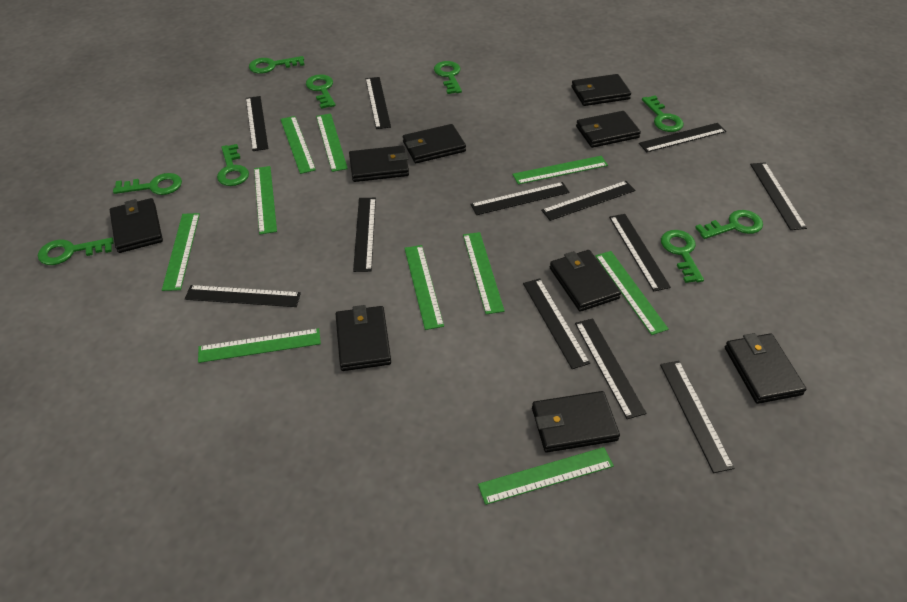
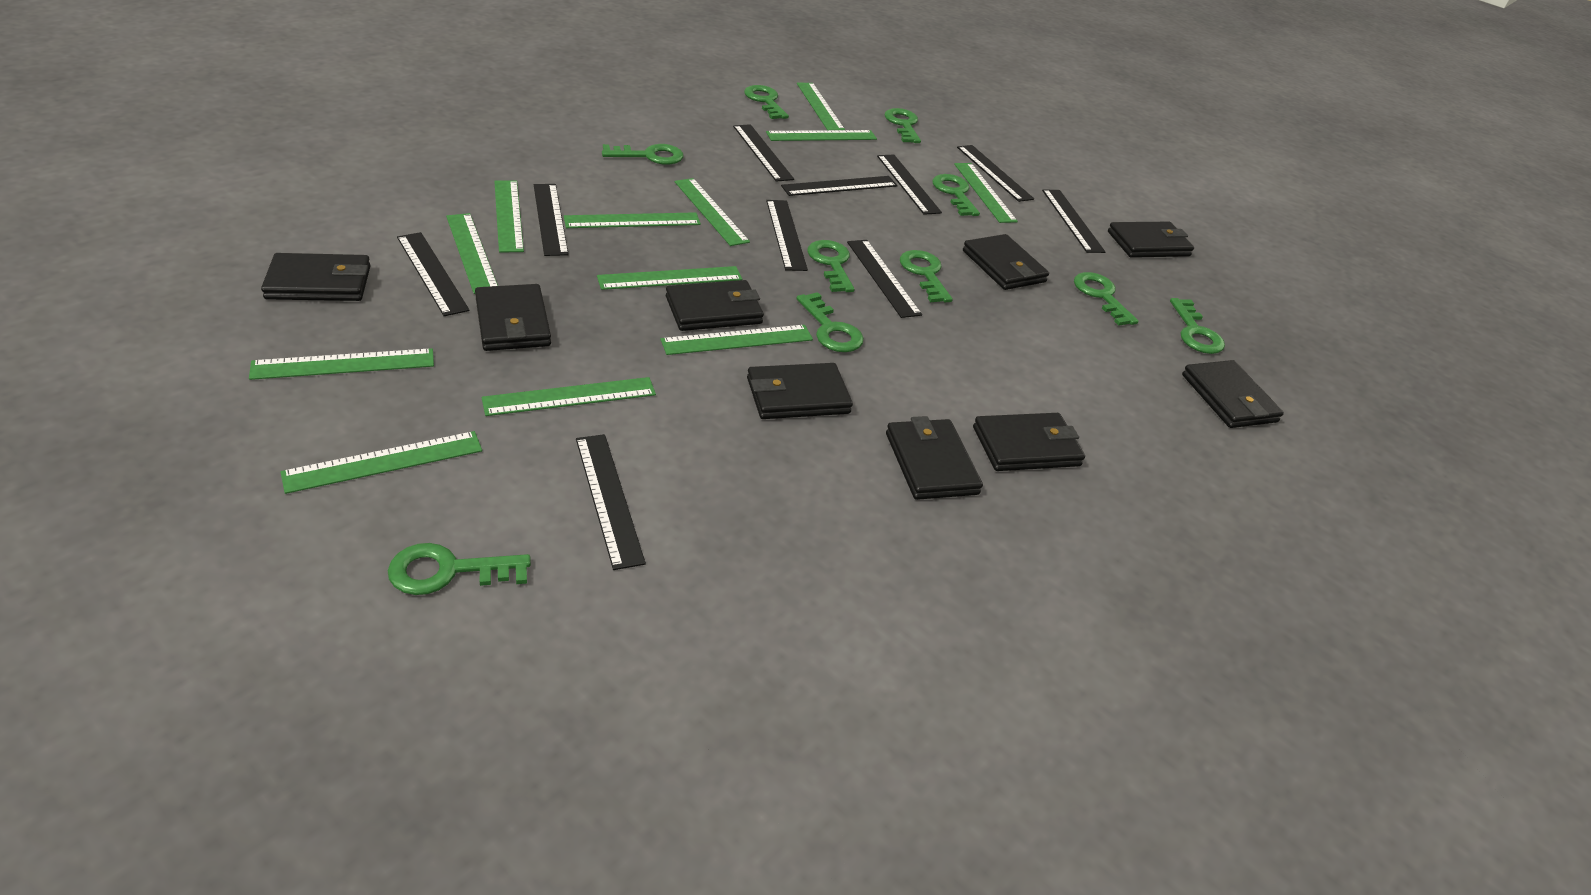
black ruler: [185,285,301,307] [246,96,268,151] [353,198,376,272] [366,77,391,129] [470,182,570,215] [523,278,590,369] [541,181,635,221] [575,318,646,419] [609,214,671,291] [639,123,726,152] [660,361,735,473] [750,162,807,230] = 12 -> [397,232,470,316] [534,184,569,256] [576,434,646,570] [733,124,794,182] [766,200,808,271] [781,176,898,196] [847,240,922,318] [877,155,942,215] [957,145,1034,202] [1042,189,1106,253] = 10
green key: [38,238,114,265] [113,173,182,195] [217,144,249,186] [249,56,305,74] [306,74,336,109] [434,61,462,94] [642,96,684,132] [661,230,704,283] [695,210,763,239] = 9 -> [388,543,531,595] [602,144,683,165] [744,85,789,119] [796,292,864,352] [807,240,855,292] [885,108,921,143] [900,250,953,302] [932,174,980,216] [1074,272,1139,326] [1170,298,1225,354] = 10
green ruler: [162,213,200,291] [198,328,321,363] [254,166,277,234] [280,116,316,174] [316,114,348,172] [404,245,444,330] [463,232,505,314] [478,447,614,505] [512,156,608,184] [595,251,669,335] = 10 -> [249,348,434,380] [281,431,482,494] [446,213,498,294] [482,377,656,416] [494,180,524,253] [564,212,701,228] [597,266,742,290] [660,325,813,355] [674,178,750,246] [766,130,877,141] [797,83,845,130] [954,163,1018,223] = 12

